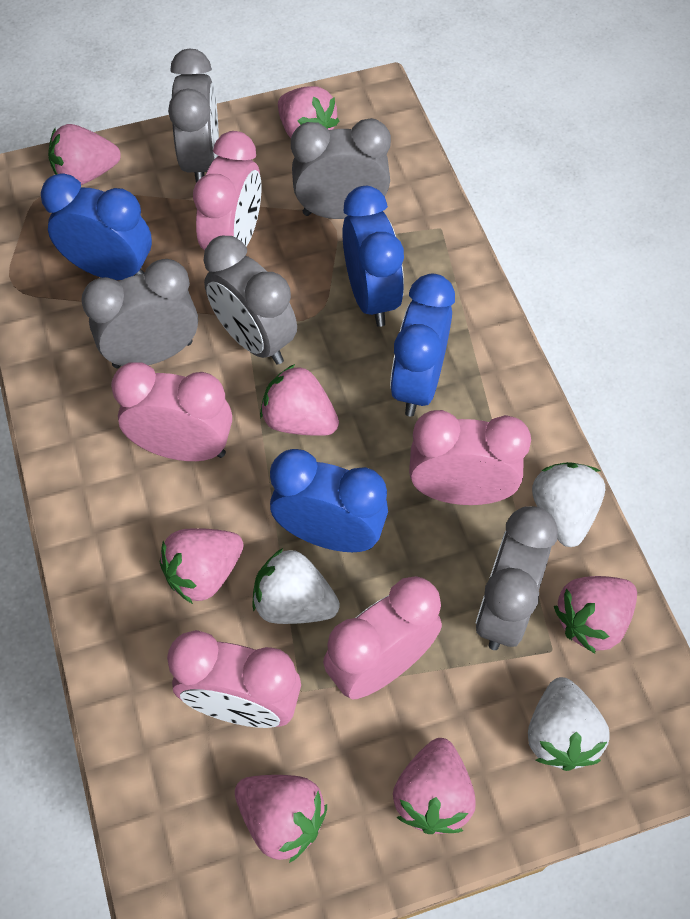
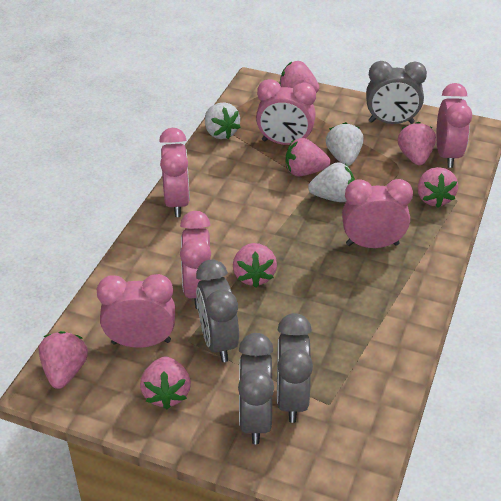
blue clock: [41,173,152,280] [270,449,388,552] [342,186,404,327] [390,274,455,417] = 4 -> none = 0
grey clock: [81,259,198,368] [168,49,219,182] [204,236,297,365] [291,118,391,219] [475,506,558,650] = 5 -> [196,260,239,362] [238,333,274,444] [277,313,313,423] [366,61,427,124] = 4
pink clock: [111,362,232,461] [167,630,301,728] [193,131,262,250] [323,576,442,699] [409,410,531,505] = 5 -> [96,274,175,348] [159,128,190,217] [180,211,211,309] [256,79,316,145] [342,179,413,248] [436,83,472,168] = 6

